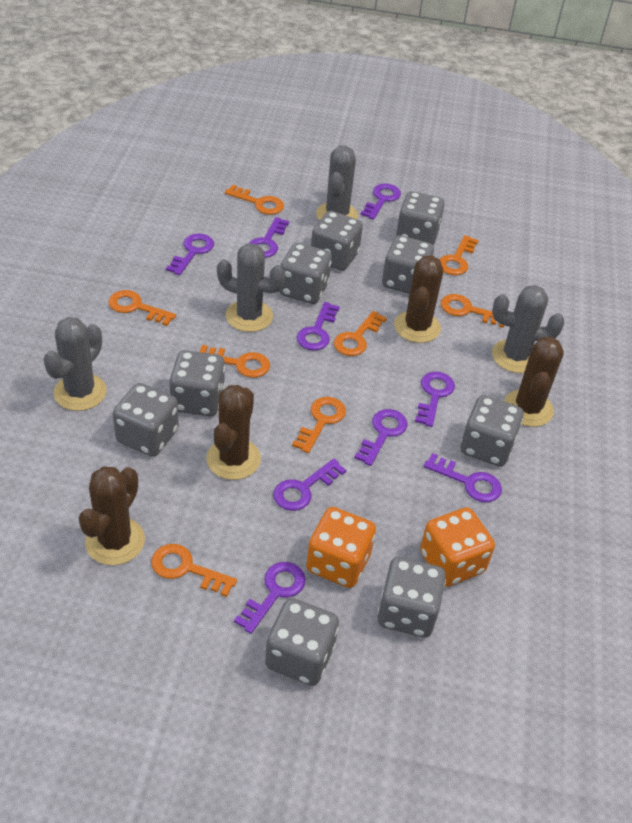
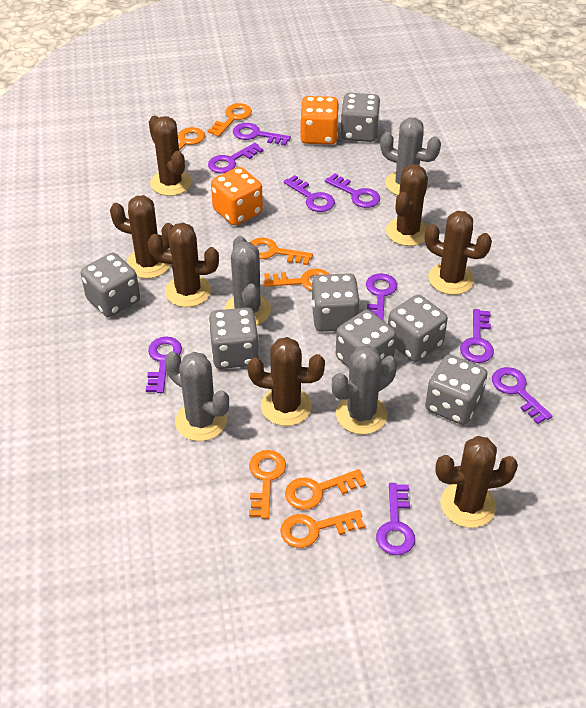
brown cactus: [79,466,145,565] [206,385,261,480] [394,256,443,343] [504,337,564,427] = 4 -> [110,195,173,279] [148,223,219,307] [149,116,192,196] [247,337,325,426] [386,164,428,246] [425,211,492,295] [435,436,518,528] = 7
grey dice: [113,383,179,457] [169,350,225,416] [265,598,339,686] [279,243,332,304] [311,211,363,271] [377,557,446,638] [382,235,434,294] [396,191,445,245] [461,395,523,467] = 9 -> [81,253,140,317] [209,308,259,369] [311,273,360,332] [336,310,396,368] [340,93,380,142] [388,295,448,362] [425,354,487,425] = 7
orange key: [108,290,176,326] [151,544,237,597] [200,345,270,378] [225,185,284,215] [292,397,346,453] [334,311,387,356] [439,235,479,275] [441,294,504,328] = 8 -> [156,127,205,157] [207,103,252,137] [249,450,286,519] [251,238,313,265] [263,269,329,291] [280,510,365,548] [285,469,366,510] = 7

